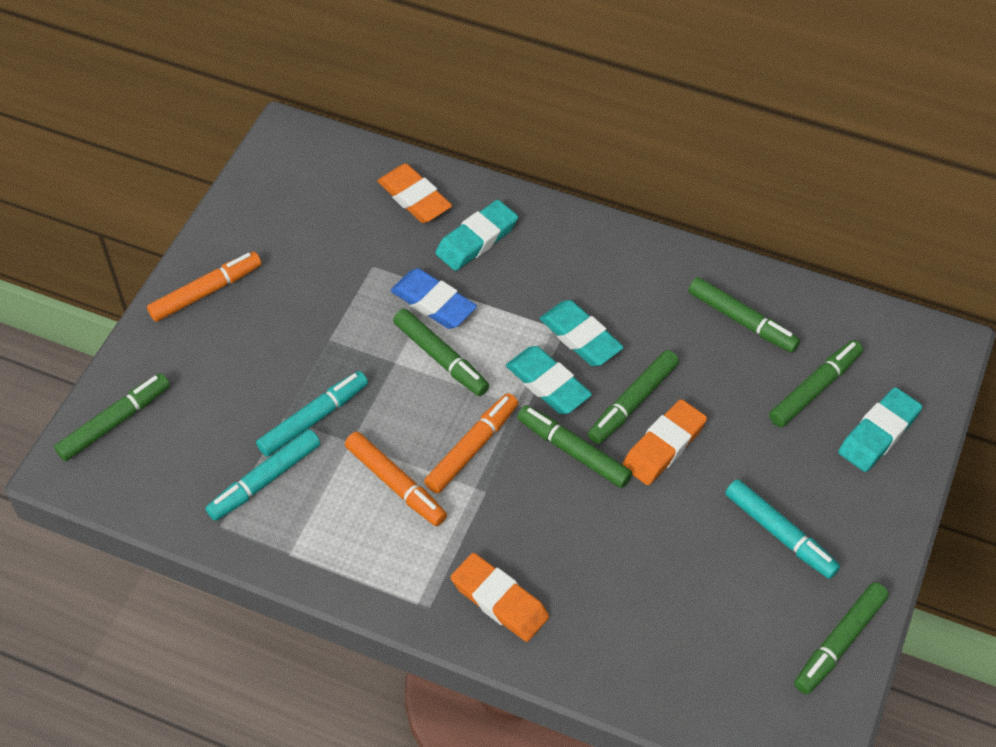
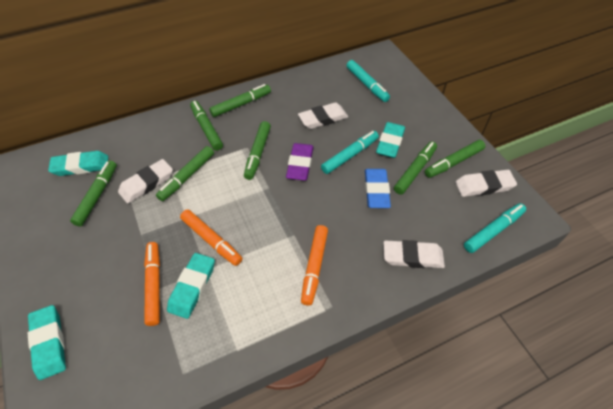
orange eraser: [377,164,452,223] [451,553,549,642] [622,399,707,485] = 3 -> none = 0
purple eraser: none = 0 -> [286,143,314,181] = 1
white eraser: none = 0 -> [118,159,173,204] [298,102,348,129] [384,240,445,268] [456,170,517,197] = 4

